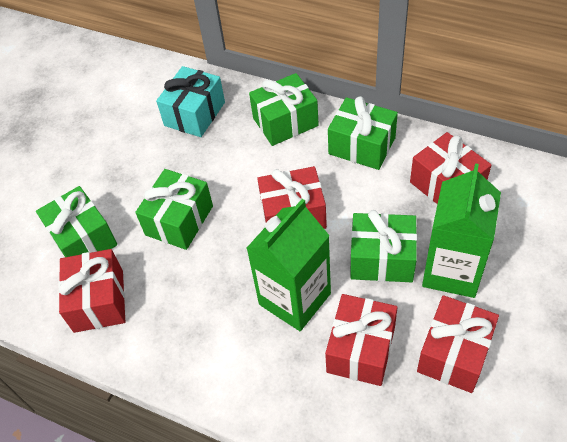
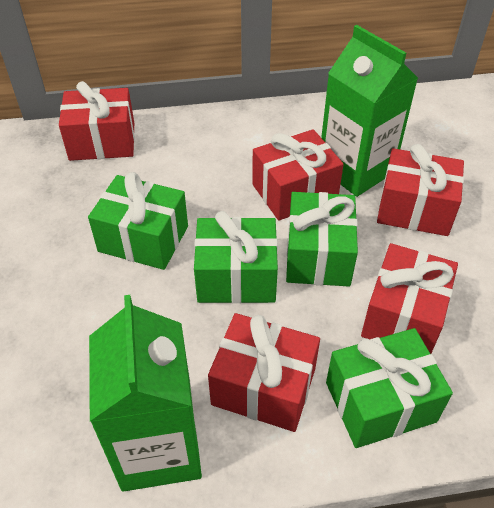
green gift: [36,186,117,257] [135,169,213,250] [249,73,319,146] [328,96,398,170] [350,210,417,282] = 5 -> [88,172,188,270] [194,211,278,303] [286,192,358,286] [326,328,453,448] = 4
turquoise gift: [156,66,225,137] = 1 -> none = 0

